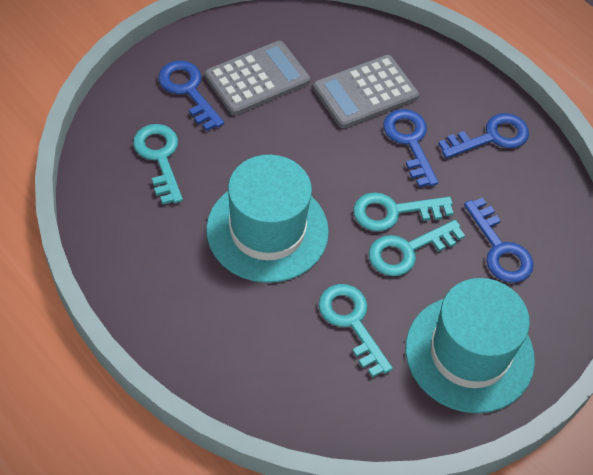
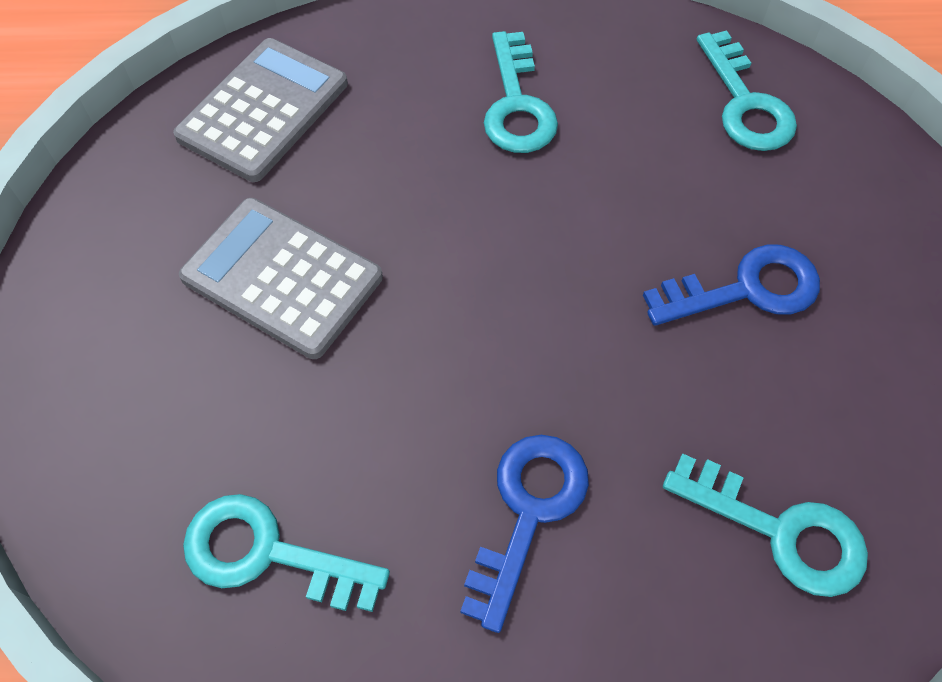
blue key: [158,61,224,131] [383,109,438,187] [438,113,529,158] [464,198,534,283] = 4 -> [460,435,589,633] [643,244,820,326] = 2
turquoise hat: [206,155,329,283] [405,278,535,413] = 2 -> none = 0

